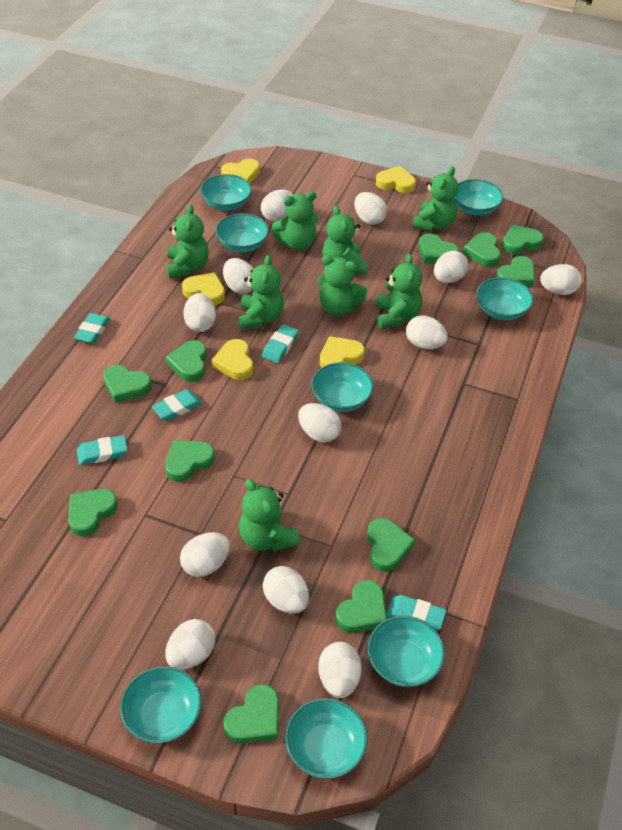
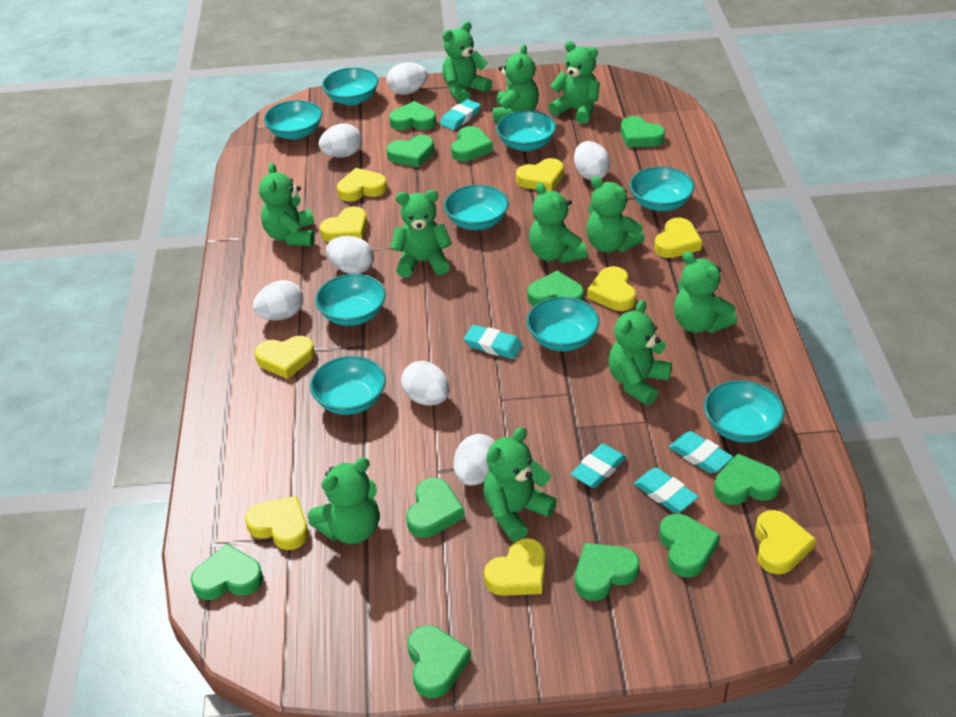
green teddy bear: [166,204,209,278] [239,255,284,330] [239,479,300,552] [272,191,318,251] [317,255,367,316] [322,206,367,274] [376,254,423,329] [412,166,458,231] = 8 -> [259,162,315,246] [308,458,379,544] [390,190,452,278] [442,22,492,103] [483,427,557,542] [493,44,539,122] [529,182,587,263] [548,41,599,124] [586,176,645,253] [609,300,672,405] [674,251,737,333] = 11
turquoise bowl: [120,666,202,744] [200,174,252,211] [215,213,269,252] [285,698,368,779] [311,362,373,412] [368,616,445,687] [454,179,503,216] [476,277,533,320] = 8 -> [264,100,322,140] [310,356,386,415] [315,274,386,326] [322,67,378,106] [444,185,509,230] [496,110,556,151] [527,297,599,351] [630,167,694,211] [704,380,785,443] = 9
white egg: [165,619,215,670] [180,532,230,577] [183,293,216,332] [223,258,254,294] [261,189,293,222] [263,566,309,614] [298,403,342,443] [319,642,362,698] [354,192,387,225] [406,315,448,349] [434,251,468,283] [540,264,582,295] = 12 -> [253,280,303,321] [319,123,362,158] [326,236,374,274] [387,62,428,95] [401,361,450,406] [453,434,495,486] [574,141,610,180] = 7
yellow heart: [182,272,225,305] [212,339,253,380] [221,159,260,184] [320,336,365,368] [376,166,416,193] = 5 -> [245,496,308,550] [255,336,315,379] [320,206,367,242] [337,168,387,202] [484,538,545,596] [516,158,564,191] [587,266,636,311] [654,218,702,258] [755,510,816,574] = 9

